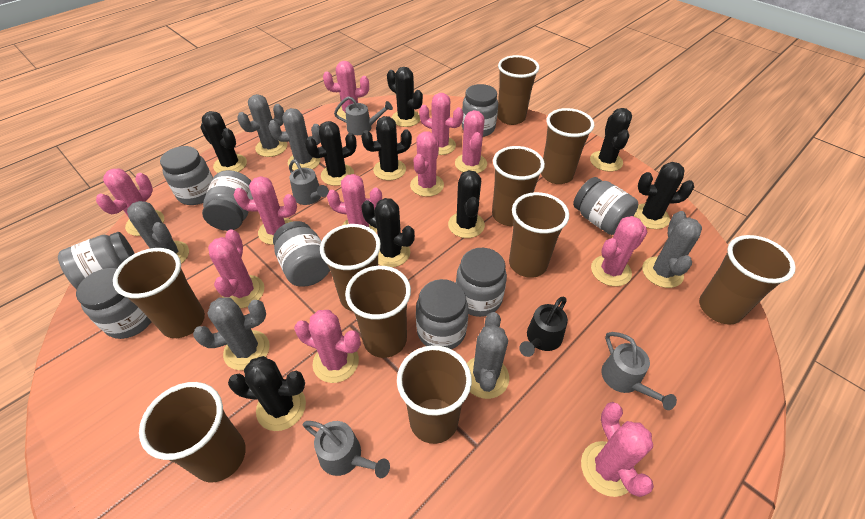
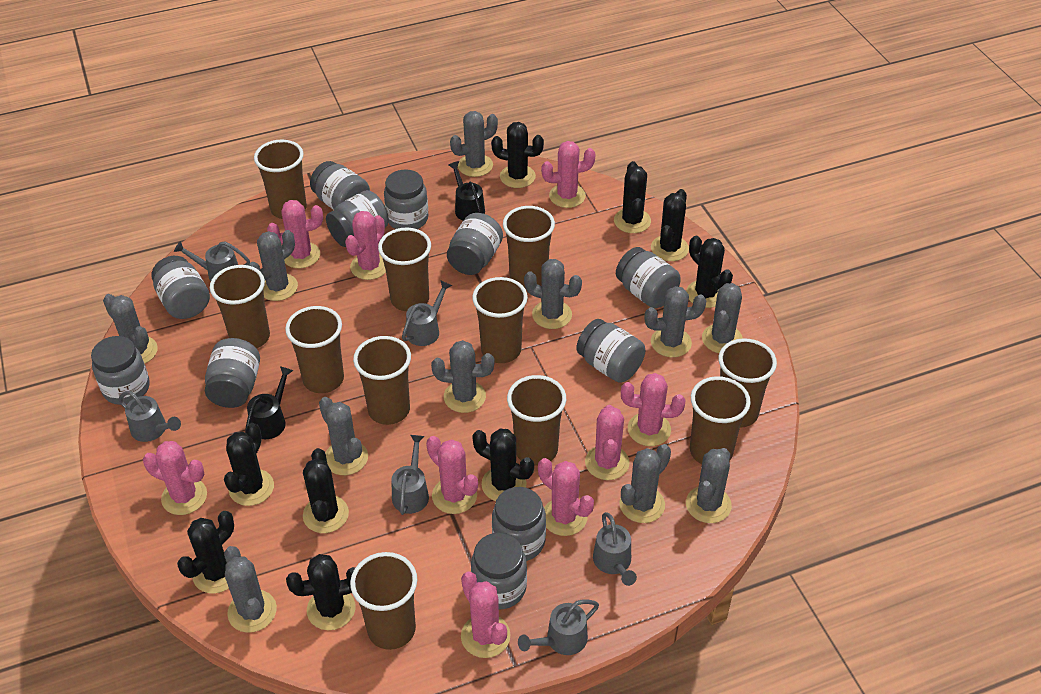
black watering can: [519,296,568,357] = 1 -> [245,367,293,439] [449,161,485,221] = 2
brown cup: [113,248,205,338] [139,382,246,483] [320,224,381,312] [345,266,411,358] [397,345,472,444] [492,146,545,226] [497,55,539,125] [509,192,569,278] [541,108,594,184] [699,235,796,325] = 10 -> [210,265,270,349] [254,139,307,219] [285,306,344,393] [350,552,417,650] [353,336,411,425] [378,228,431,311] [472,277,528,363] [503,206,555,288] [507,375,566,466] [690,376,751,464] [718,338,777,428] = 11
grey cactus: [127,201,189,264] [193,297,270,370] [237,94,287,157] [269,108,321,171] [467,312,509,399] [642,211,702,288] = 6 -> [103,294,158,364] [224,546,277,633] [248,230,298,301] [319,397,368,475] [431,340,494,413] [450,111,498,177] [524,259,582,329] [619,444,671,523] [645,286,706,357] [686,448,732,523] [702,283,743,353] = 11
grey jar: [58,232,135,289] [76,268,152,339] [160,146,213,205] [202,170,253,231] [273,221,330,287] [416,279,469,349] [456,248,507,317] [462,84,498,137] [573,177,638,235] = 9 -> [91,336,150,405] [152,256,210,319] [205,338,260,408] [310,161,370,210] [326,190,389,247] [384,169,428,229] [447,213,503,275] [471,533,527,609] [492,487,546,561] [576,319,645,383] [616,247,681,308] = 11
grey watering can: [289,159,329,205] [303,421,390,478] [334,96,393,135] [601,332,677,410] = 4 -> [118,391,181,442] [174,241,250,281] [391,435,429,515] [402,280,452,346] [518,599,599,655] [593,512,637,586] = 6
pink cactus: [96,168,164,236] [208,229,264,308] [234,176,297,245] [294,310,361,383] [323,61,369,120] [327,174,382,233] [410,131,444,197] [419,93,464,155] [455,110,487,173] [581,402,654,497] [591,216,647,286] = 11 -> [143,441,207,515] [267,200,323,268] [345,211,386,280] [426,436,478,514] [461,572,510,658] [538,458,594,536] [541,141,595,208] [585,405,630,480] [621,373,685,446] = 9

